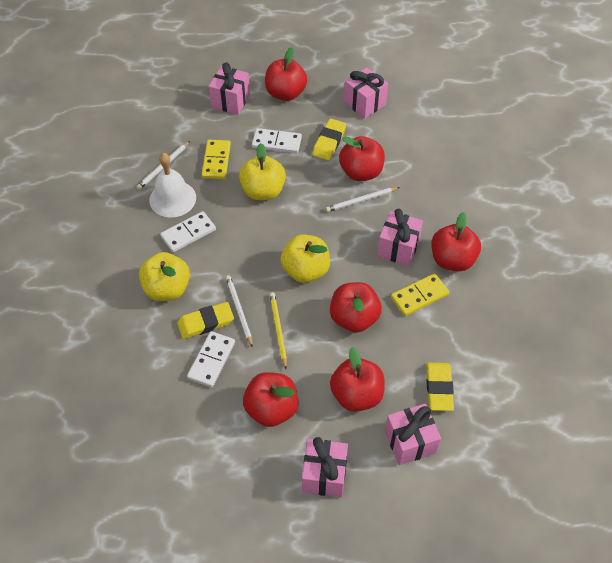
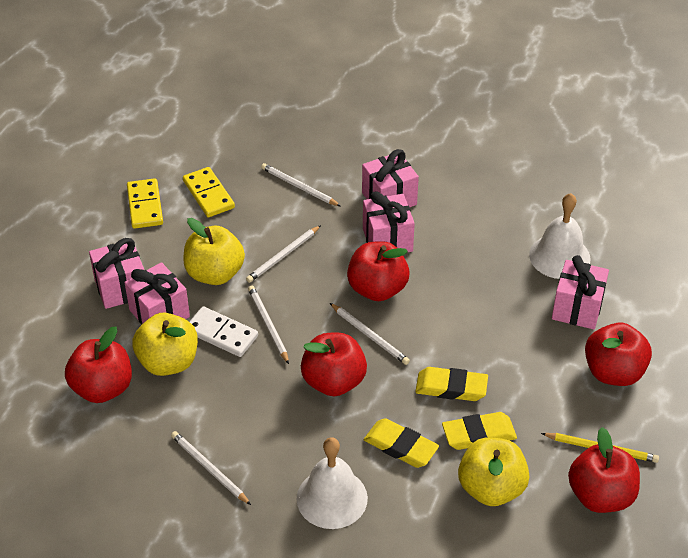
red apple: [243,372,299,427] [265,47,307,101] [330,282,382,332] [330,347,384,412] [339,136,385,181] [431,212,481,272] = 6 -> [65,326,132,403] [301,333,367,396] [347,241,410,301] [568,427,640,513] [585,323,652,386] = 5
white bell: [149,153,196,218] = 1 -> [297,437,368,529] [529,193,590,279] = 2
white domino: [160,211,216,253] [187,331,235,387] [252,128,302,154] = 3 -> [189,306,258,357] = 1
white pencil: [137,141,190,190] [226,275,253,347] [326,187,400,212] = 3 -> [171,431,251,505] [246,225,321,283] [248,285,289,364] [261,163,340,206] [330,303,410,365] = 5

